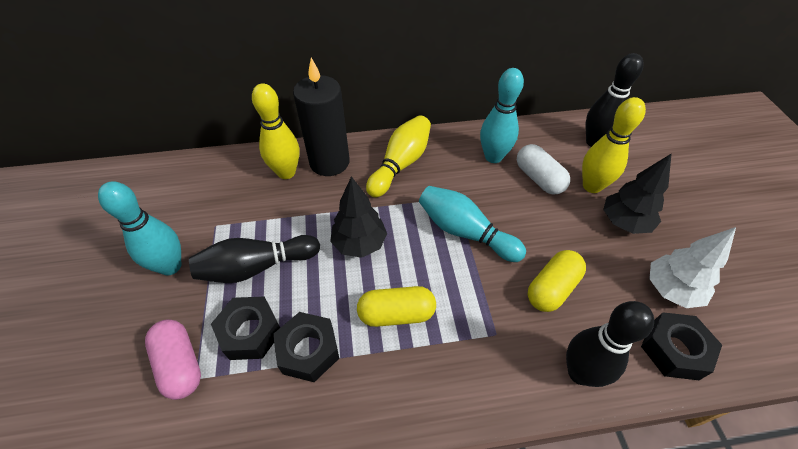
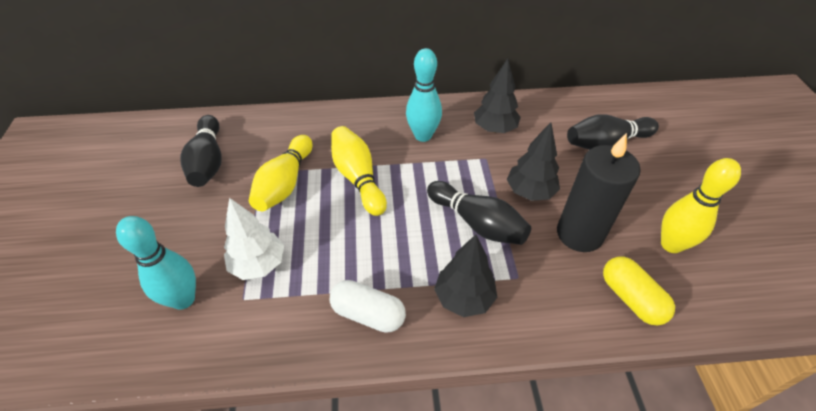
black nut: [211,296,280,360] [273,312,339,382] [641,312,722,380] = 3 -> none = 0
black tree: [330,176,387,258] [603,153,672,234] = 2 -> [434,235,497,317] [474,58,521,133] [507,122,560,201] = 3
pink capsule: [145,319,201,400] = 1 -> none = 0
turquoise bowling pin: [98,181,181,275] [419,186,526,262] [480,68,524,163] = 3 -> [116,216,196,309] [406,48,442,142] = 2
yellow capsule: [357,286,436,327] [528,250,586,312] = 2 -> [603,256,675,326] = 1

